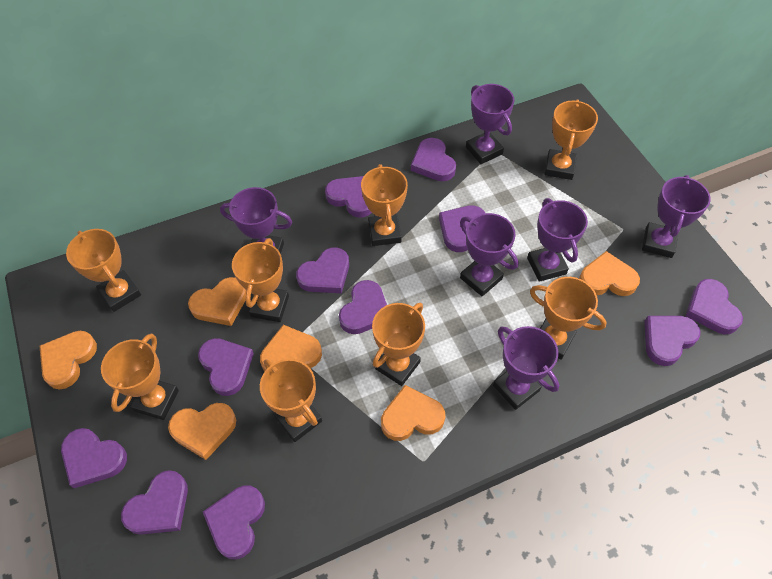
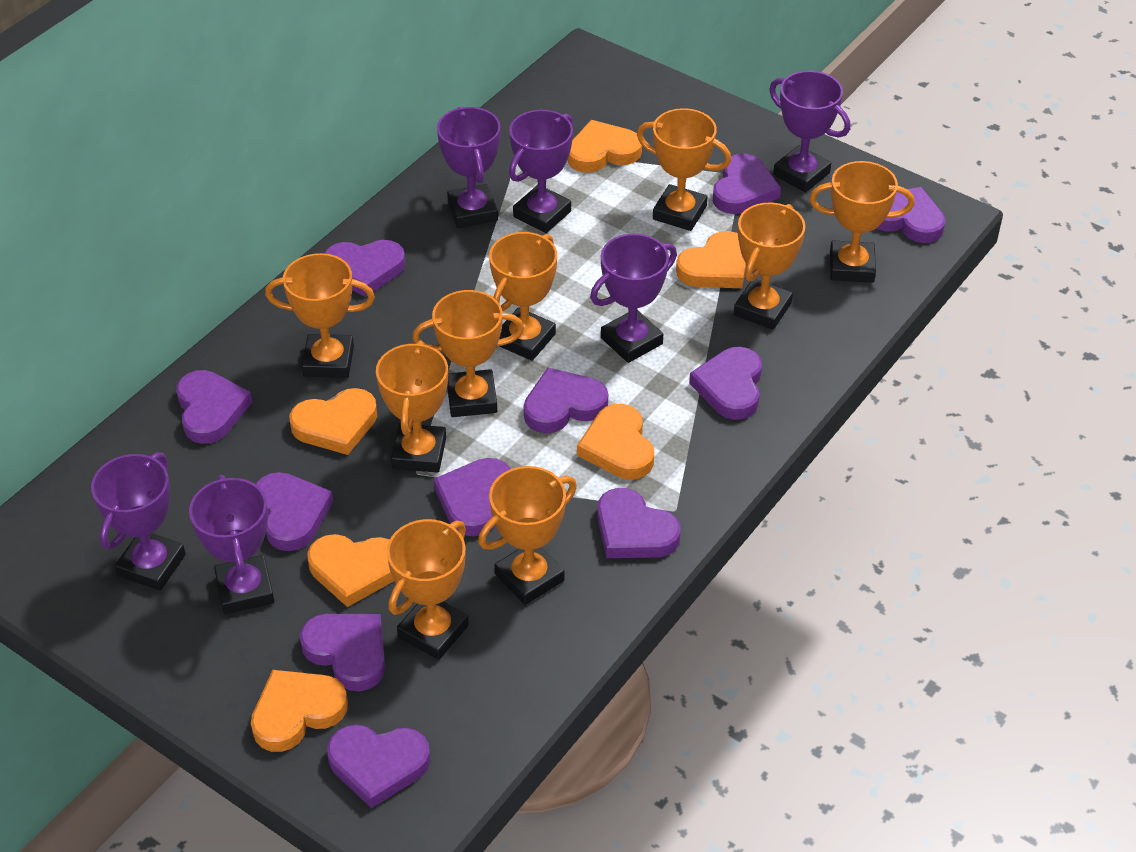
orange trophy: [66,229,141,312] [101,333,179,420] [232,238,289,322] [260,359,322,442] [361,164,408,246] [372,303,425,386] [530,277,607,360] [545,100,598,180] = 8 -> [265,253,375,378] [376,341,448,473] [387,519,469,660] [412,290,524,417] [478,466,577,605] [489,232,557,361] [637,108,731,231] [734,202,805,330] [809,161,915,282] = 9

